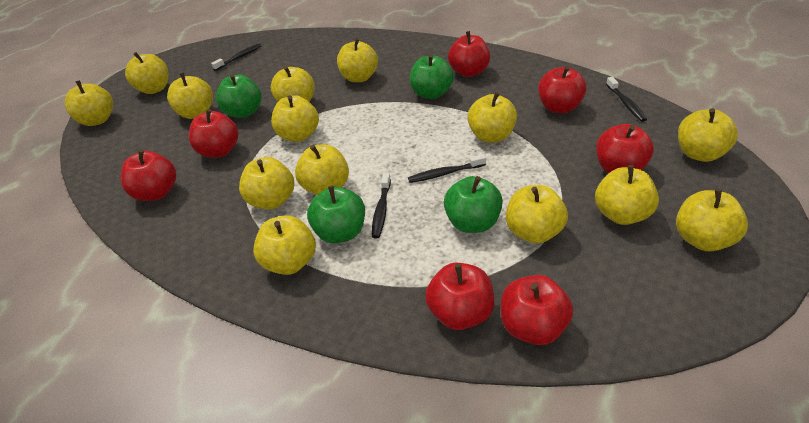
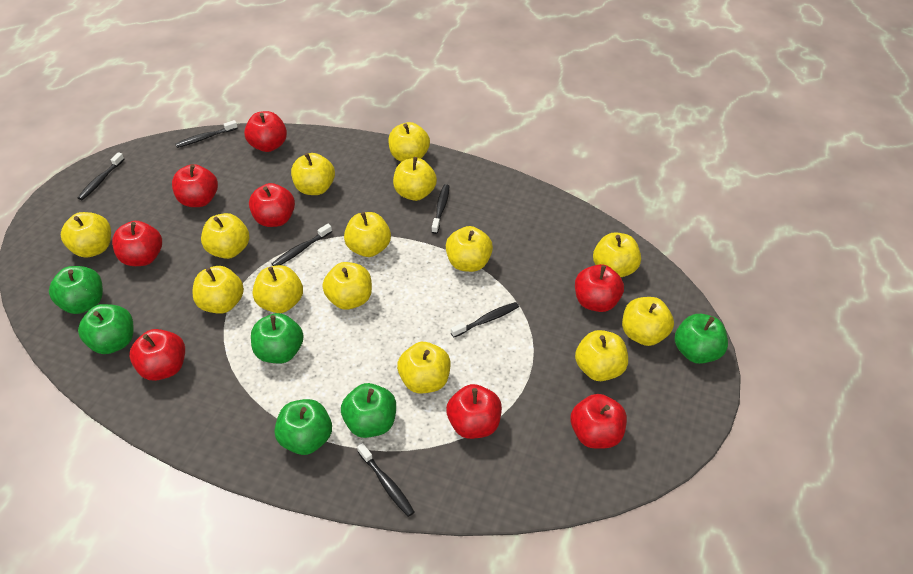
black toothbrush: [211,44,261,71] [372,173,391,239] [408,154,486,183] [606,77,647,122] = 4 -> [78,152,124,200] [175,120,238,148] [272,224,332,266] [357,443,415,517] [431,184,449,234] [451,302,519,337] = 6
green apple: [216,74,261,118] [307,186,365,243] [410,54,454,99] [444,176,503,233] = 4 -> [49,266,103,314] [78,304,133,354] [251,313,304,364] [275,399,332,455] [341,383,396,438] [675,314,728,364] = 6
red apple: [121,150,176,201] [189,109,239,158] [425,263,494,330] [448,31,490,77] [501,275,573,345] [538,66,587,113] [596,124,654,173] = 7 -> [112,221,162,266] [129,329,185,381] [172,164,218,207] [244,111,287,152] [249,183,295,227] [446,384,502,439] [570,394,627,449] [575,264,624,312] = 8

